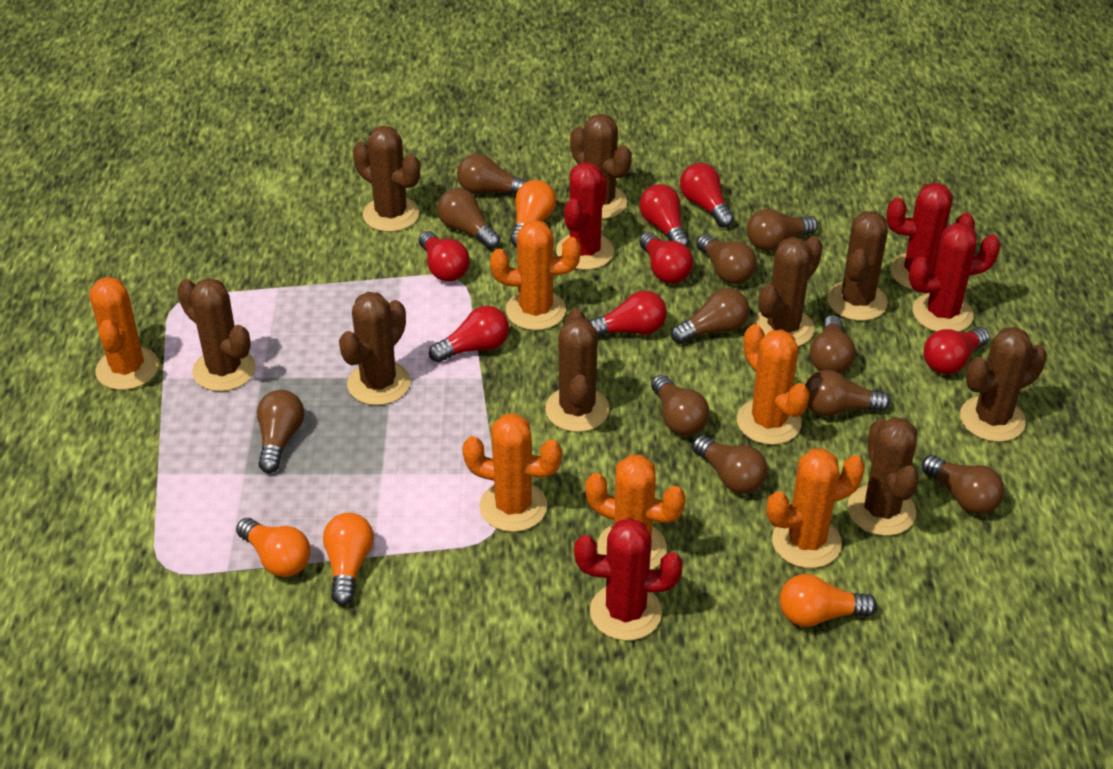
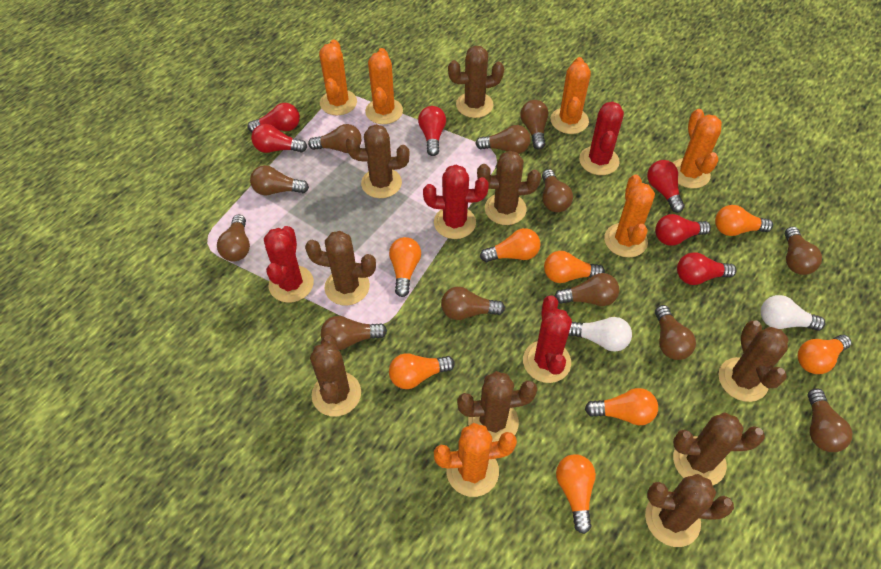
brown light bulb: [257,390,304,473] [437,188,500,249] [457,154,529,194] [651,375,710,436] [671,288,750,344] [692,435,768,494] [696,234,757,284] [747,209,818,251] [805,370,891,416] [810,315,855,374] [922,455,1005,514] = 11 -> [217,214,250,261] [250,165,309,195] [308,124,362,153] [321,316,387,350] [441,287,505,320] [475,125,531,154] [520,100,549,150] [542,169,573,212] [554,273,619,306] [655,305,696,360] [785,227,822,275] [808,388,852,452] = 12
orange light bulb: [236,518,311,577] [323,513,374,605] [510,180,556,247] [780,574,877,627] = 4 -> [389,237,421,297] [389,353,455,389] [480,228,540,262] [544,251,605,283] [556,454,596,534] [585,388,658,425] [715,205,773,236] [798,335,851,374] = 8
red light bulb: [419,231,470,282] [429,306,509,363] [589,291,667,337] [639,184,689,247] [639,232,693,284] [680,163,734,228] [924,327,990,374] = 7 -> [248,103,300,132] [251,124,307,153] [418,106,446,156] [647,160,685,213] [655,214,711,246] [677,252,737,285] = 6
white light bulb: none = 0 -> [568,317,632,352] [760,295,825,331] = 2

